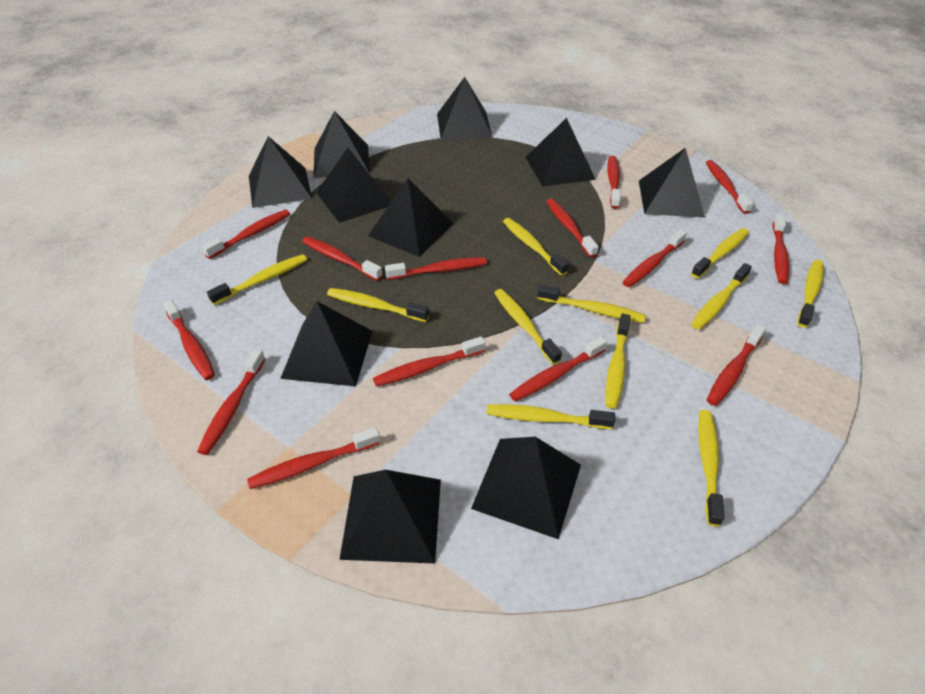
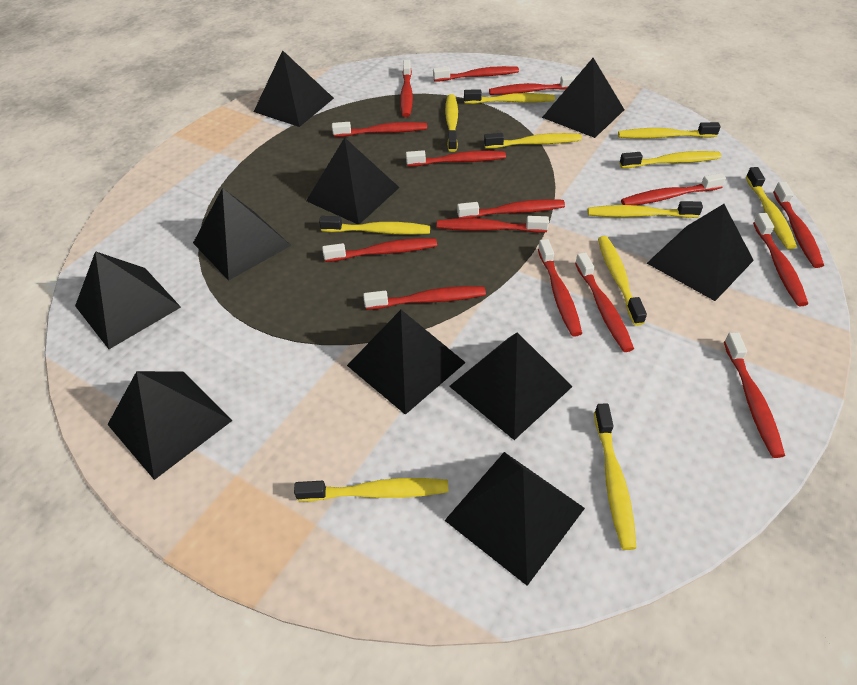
red toothbrush: [163,299,215,380] [197,349,265,455] [202,210,290,259] [247,427,380,489] [302,236,383,281] [373,336,486,387] [385,257,487,280] [509,336,607,402] [546,198,599,258] [607,156,621,209] [623,229,687,287] [706,160,753,214] [707,324,766,406] [772,214,789,284] = 14 -> [322,238,437,262] [332,122,427,137] [363,286,486,310] [400,60,413,117] [406,150,506,167] [433,66,519,82] [437,216,549,233] [457,199,565,218] [489,75,578,95] [538,239,582,337] [575,252,634,352] [621,173,726,205] [724,332,785,458] [753,213,808,306] [773,182,824,268] = 15

